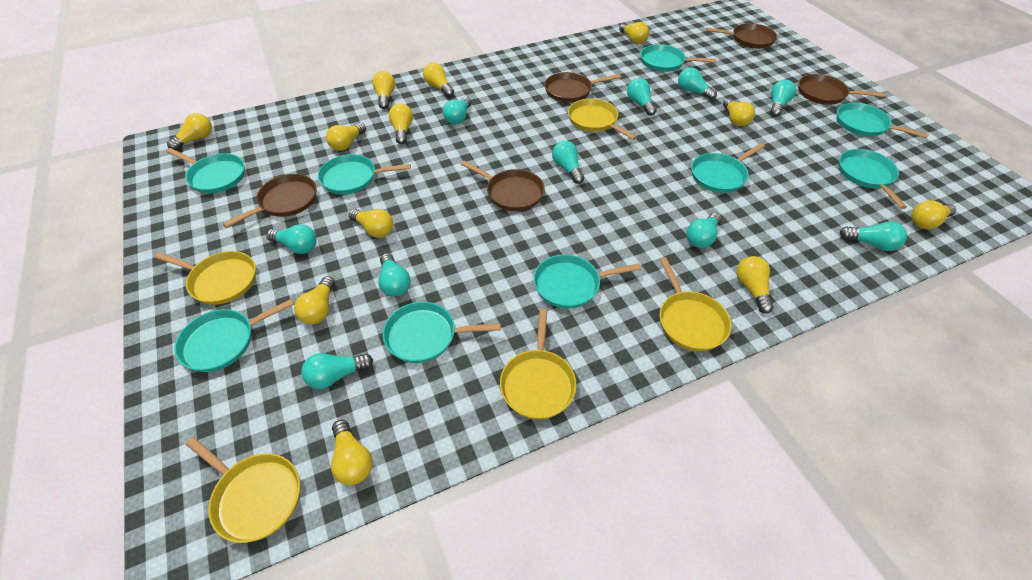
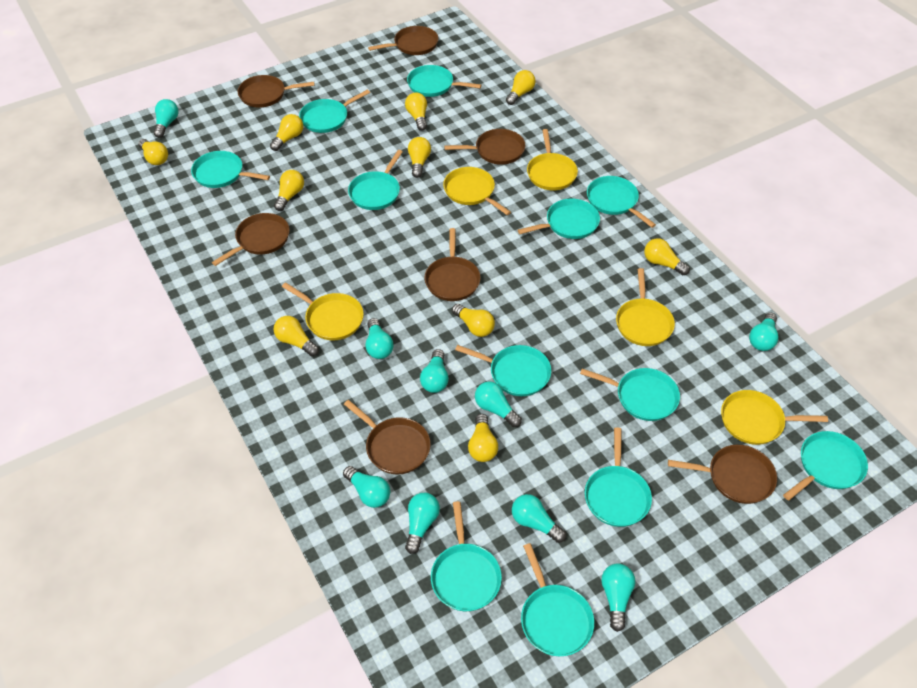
brown pan: [223,174,317,228] [460,161,545,211] [544,72,621,102] [706,23,777,49] [798,74,885,105] = 5 -> [212,213,290,266] [238,75,315,107] [344,400,431,474] [368,26,438,55] [424,228,481,301] [444,129,526,165] [668,445,777,504] = 7
turquoise light bulb: [267,224,317,254] [301,353,373,389] [378,253,411,297] [443,97,472,125] [552,141,584,184] [627,78,657,116] [678,67,717,100] [686,213,722,248] [770,80,796,117] [840,221,907,251] = 10 -> [154,99,178,138] [343,466,390,508] [366,318,394,359] [405,493,440,554] [420,349,449,393] [475,381,522,427] [512,494,566,543] [601,563,635,632] [749,312,778,351] = 9
turquoise pan: [166,148,245,193] [174,299,295,372] [318,154,411,194] [383,302,501,363] [533,254,641,309] [640,44,716,72] [691,143,765,193] [837,103,929,138] [839,149,907,209] = 9 -> [191,151,270,188] [299,90,370,133] [348,150,403,210] [407,65,481,97] [431,501,502,611] [455,345,551,396] [518,199,600,239] [521,543,594,656] [580,368,680,421] [585,428,652,527] [587,176,656,228] [783,431,868,501] = 12
yellow light bulb: [167,113,212,150] [294,276,335,325] [326,123,366,151] [331,420,373,485] [349,209,393,238] [372,71,395,109] [389,103,413,144] [423,63,454,97] [619,22,649,44] [723,98,755,127] [736,256,774,314] [911,200,956,229] = 12 -> [138,139,168,165] [270,114,303,151] [274,170,304,211] [274,316,319,356] [405,92,427,131] [408,137,431,178] [452,304,495,337] [468,414,498,462] [506,70,536,105] [644,238,690,275] = 10

